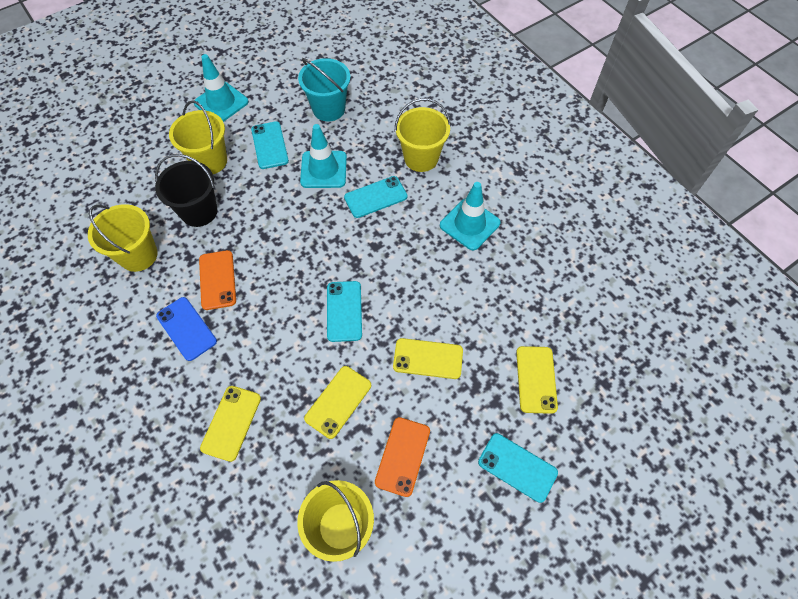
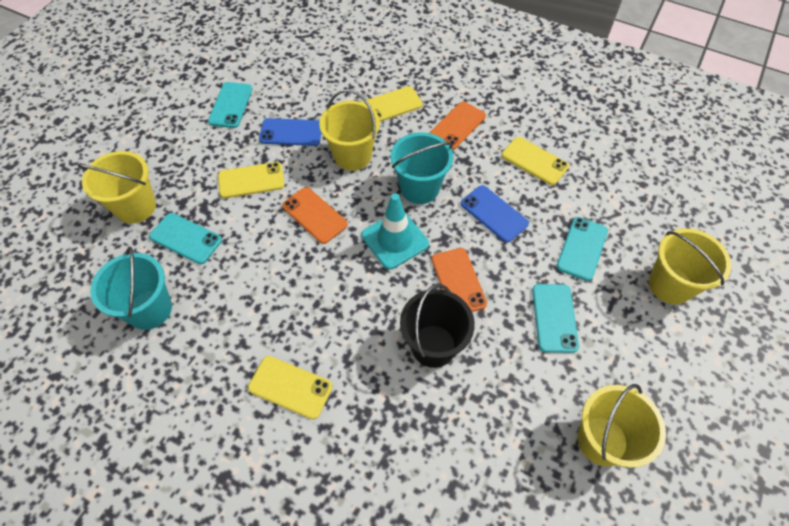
blue phone: [156,297,217,361] = 1 -> [259,118,321,146] [461,185,529,243] = 2
orange phone: [199,250,236,310] [375,417,430,497] = 2 -> [282,187,348,244] [430,102,486,150] [431,248,487,312] = 3
turquoise bucket: [298,58,351,122] = 1 -> [90,247,172,330] [391,132,453,204] = 2
turquoise traffic cone: [194,54,249,122] [300,124,347,188] [440,182,501,250] = 3 -> [361,193,429,269] = 1

